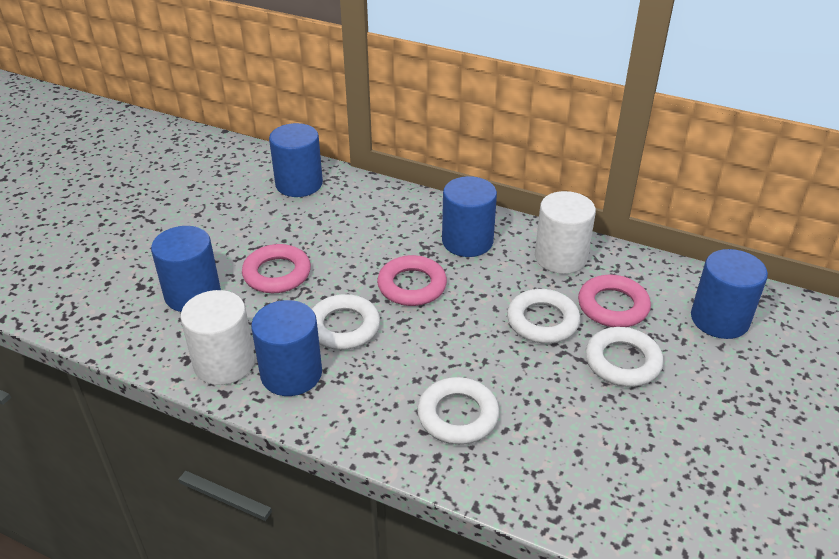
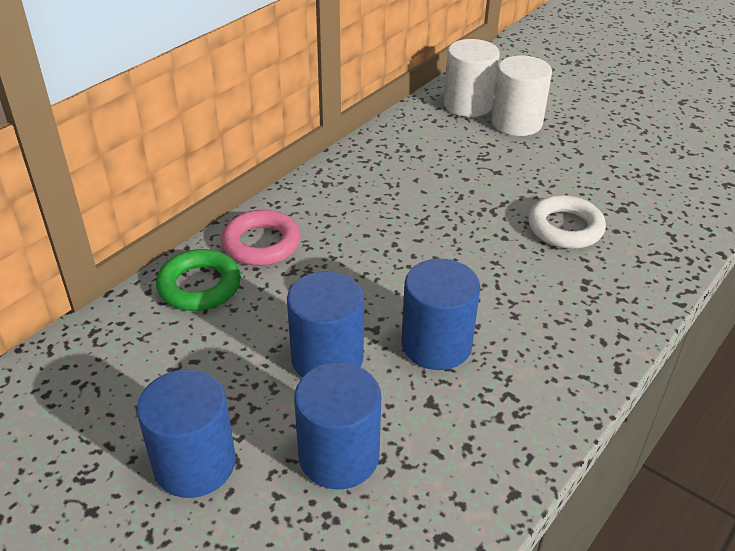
blue cylinder: [151,226,221,312] [251,300,322,396] [269,123,323,197] [442,176,497,257] [691,249,768,339] = 5 -> [137,369,236,498] [287,271,364,377] [294,362,381,490] [401,259,481,370] = 4
green ring: none = 0 -> [156,249,241,311] = 1
pink ring: [242,244,311,293] [377,255,447,306] [578,274,651,327] = 3 -> [221,210,301,266] = 1
white ring: [312,294,380,350] [417,377,499,445] [507,289,580,344] [585,327,663,387] = 4 -> [528,195,606,249] = 1

